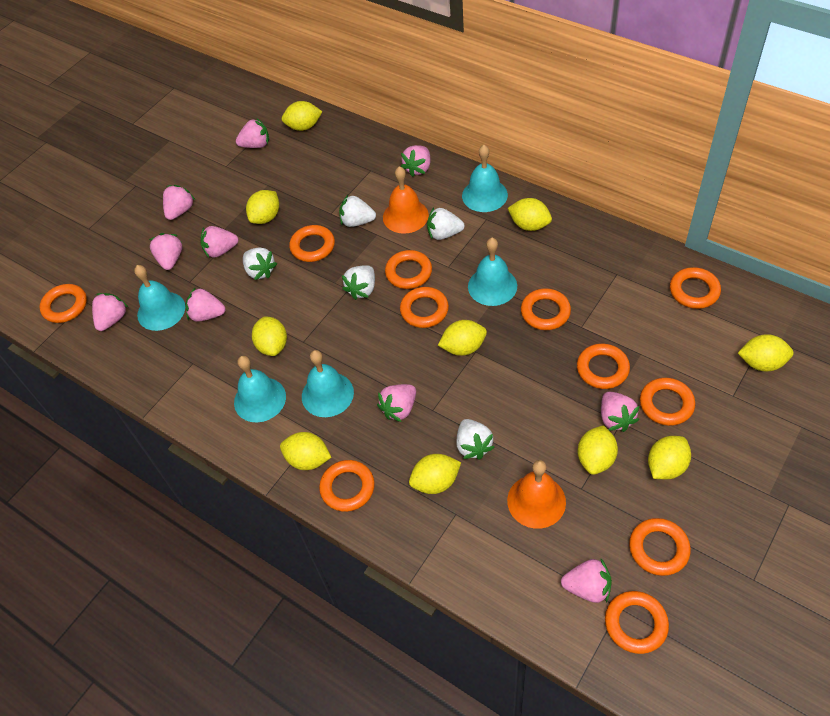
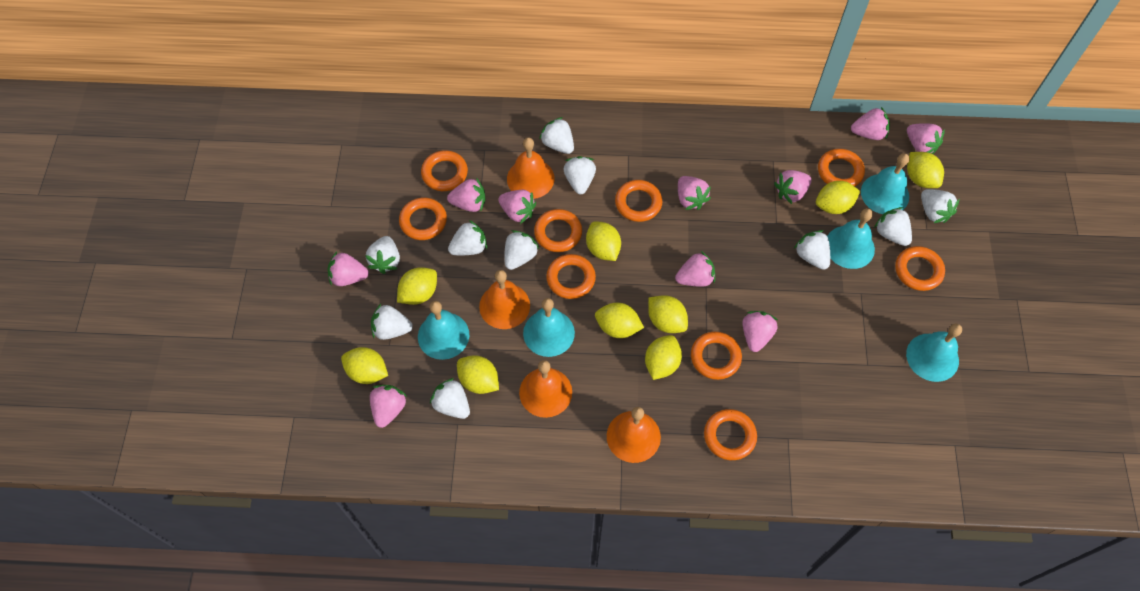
orange bell: [383,166,429,234] [507,460,566,529] = 2 -> [479,270,530,329] [507,137,554,199] [519,360,572,418] [607,407,661,463] = 4
orange ring: [39,284,87,323] [289,225,335,262] [319,460,375,512] [385,250,432,289] [400,287,449,328] [521,288,571,330] [577,344,630,389] [605,591,669,654] [629,518,691,576] [640,378,695,426] [670,267,721,309] = 11 -> [399,198,447,240] [421,150,468,191] [534,209,582,252] [546,254,596,299] [615,180,662,222] [691,332,742,380] [704,409,757,460] [818,149,865,186] [895,246,945,291] = 9
white strawberry: [243,247,277,280] [339,195,376,227] [342,265,375,300] [427,208,465,240] [457,419,495,460] = 5 -> [365,236,400,274] [371,304,413,340] [430,378,470,419] [448,220,487,255] [504,230,539,270] [539,117,574,154] [564,156,596,194] [794,230,830,270] [874,207,912,246] [921,189,960,223] = 10
yellow lemon: [246,190,279,224] [252,316,287,356] [280,432,331,470] [282,101,322,131] [409,454,461,494] [438,320,487,356] [508,198,552,231] [578,425,618,475] [648,436,691,479] [738,334,794,371] = 10 -> [341,347,388,384] [397,267,437,305] [457,355,499,394] [586,221,621,261] [595,303,644,338] [645,335,682,380] [648,295,688,333] [816,181,860,214] [907,152,944,188] = 9

